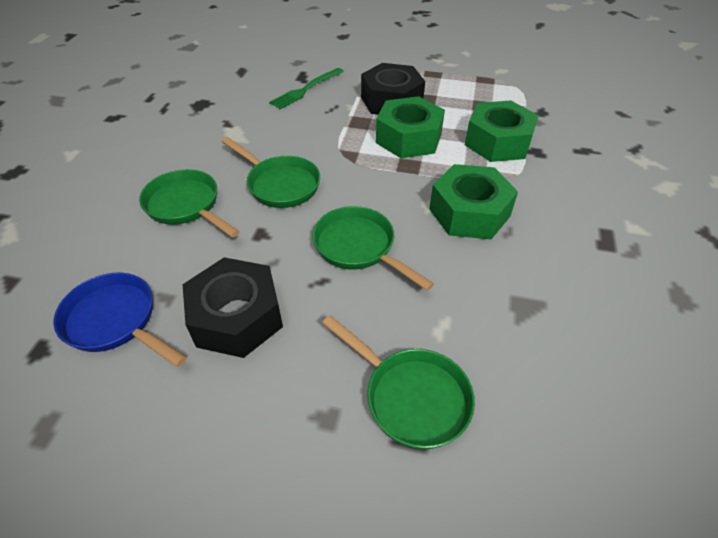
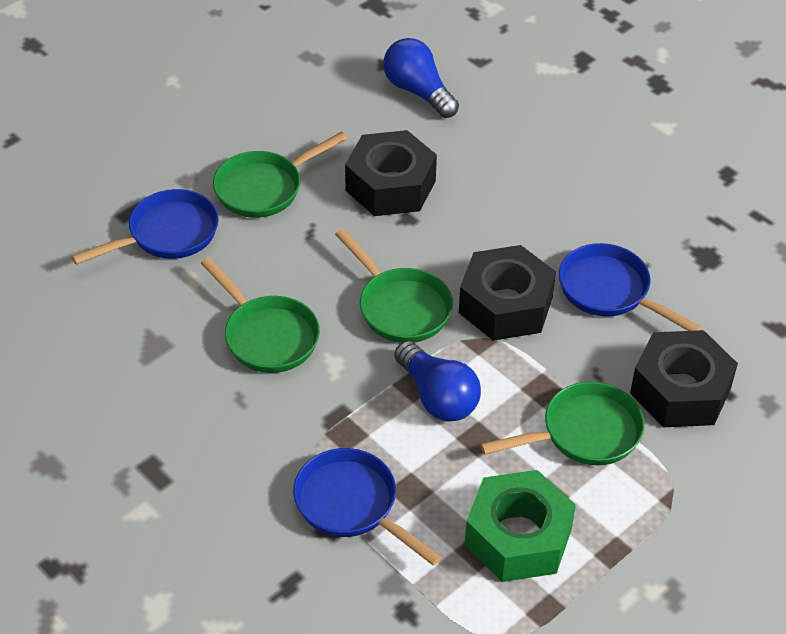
black nut: [183,257,283,358] [361,63,425,115] = 2 -> [345,130,437,216] [459,245,556,341] [630,330,738,427] = 3
blue light bulb: none = 0 -> [383,38,459,118] [394,341,481,421] = 2
blue pan: [53,273,187,367] = 1 -> [71,189,219,265] [293,448,442,566] [559,243,701,331] = 3
green fork: [269,68,344,109] = 1 -> none = 0
green nut: [376,96,445,158] [429,164,518,239] [465,100,539,162] = 3 -> [465,470,576,582] = 1

